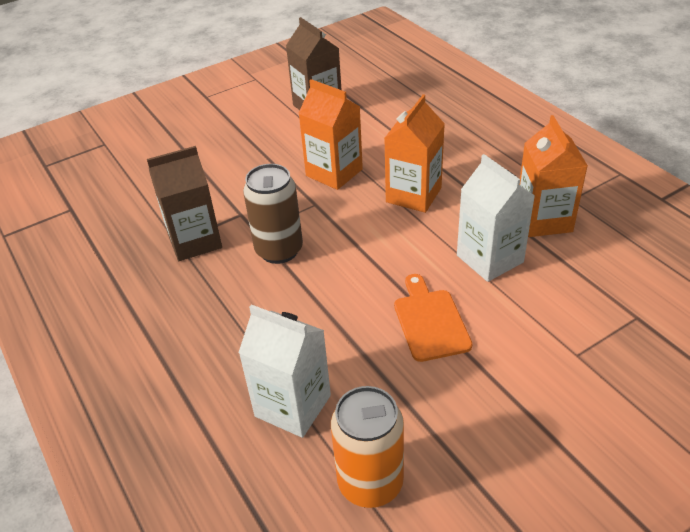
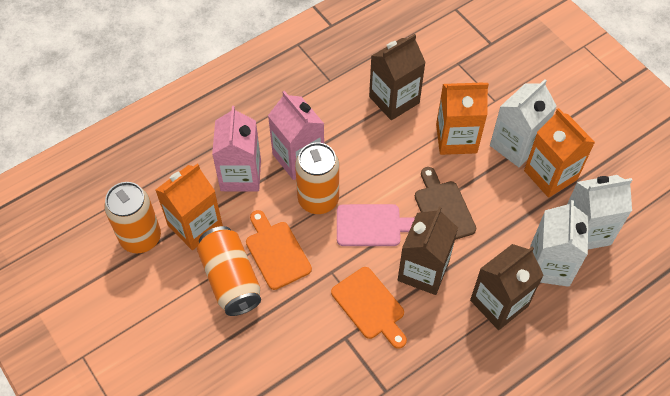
brown can: [243,164,303,264] = 1 -> none = 0
brown carton: [147,146,222,261] [286,17,341,110] = 2 -> [369,34,426,120] [398,207,458,295] [470,244,544,330] = 3
brown cutting board: none = 0 -> [415,167,476,240] = 1
orange can: [331,386,404,508] = 1 -> [104,182,161,253] [197,226,261,316] [295,142,339,214] = 3
orange cutting board: [394,274,472,362] = 1 -> [246,210,312,290] [331,267,407,349] = 2
pink carton: none = 0 -> [212,106,261,192] [268,91,324,180] = 2
pink cutting board: none = 0 -> [337,204,415,246] = 1
white carton: [239,304,331,438] [457,154,535,282] = 2 -> [490,79,557,167] [530,200,588,287] [567,175,632,249] = 3

